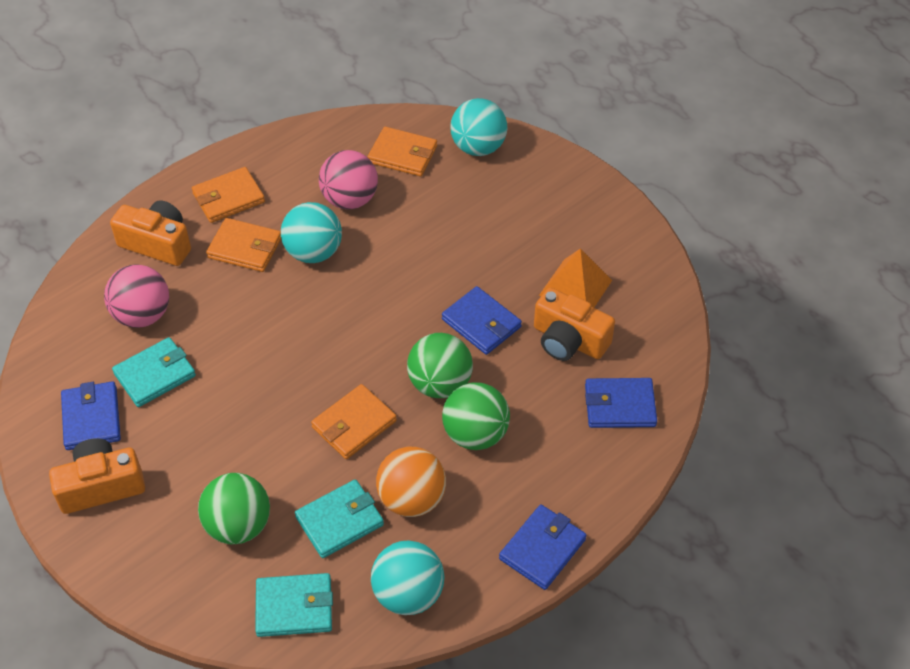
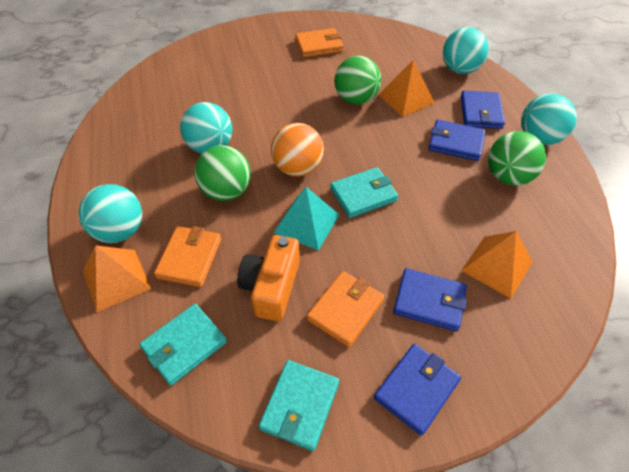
orange camera: [49,438,145,514] [110,200,191,266] [534,287,615,361] = 3 -> [237,235,300,321] = 1
orange pyramid: [539,248,612,308] = 1 -> [83,245,151,312] [378,60,435,117] [461,231,532,299] = 3
orange wallet: [192,167,265,223] [206,218,281,272] [311,384,397,459] [368,127,437,176] = 4 -> [154,226,221,287] [295,28,344,57] [307,271,385,347] = 3
pink ball: [104,264,169,328] [319,150,378,209] = 2 -> none = 0
turquoise ball: [281,202,342,263] [371,540,444,615] [450,98,507,156] = 3 -> [79,184,142,243] [180,102,232,154] [442,27,489,74] [521,93,577,145] = 4
turquoise pyramid: none = 0 -> [274,187,339,251] = 1

